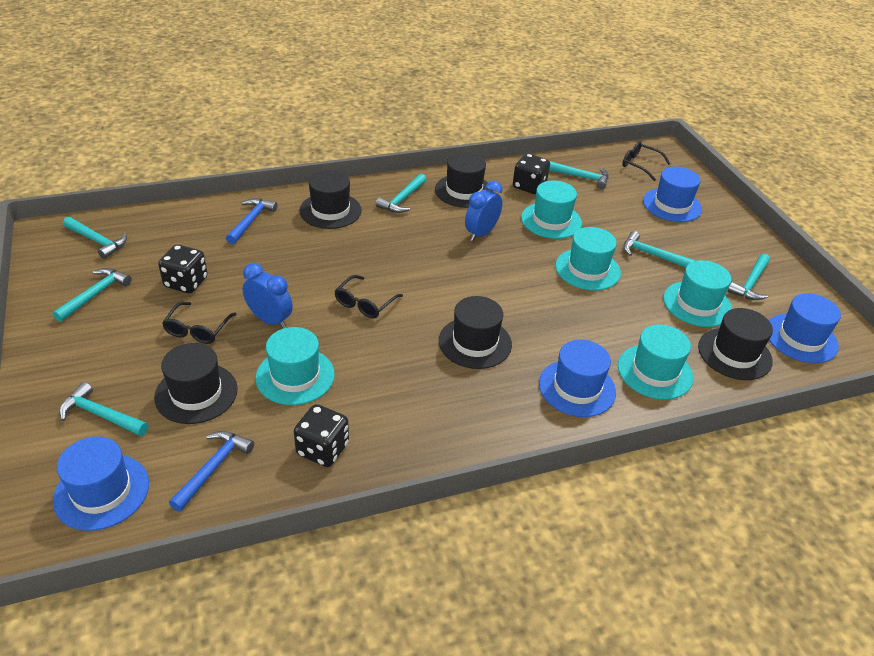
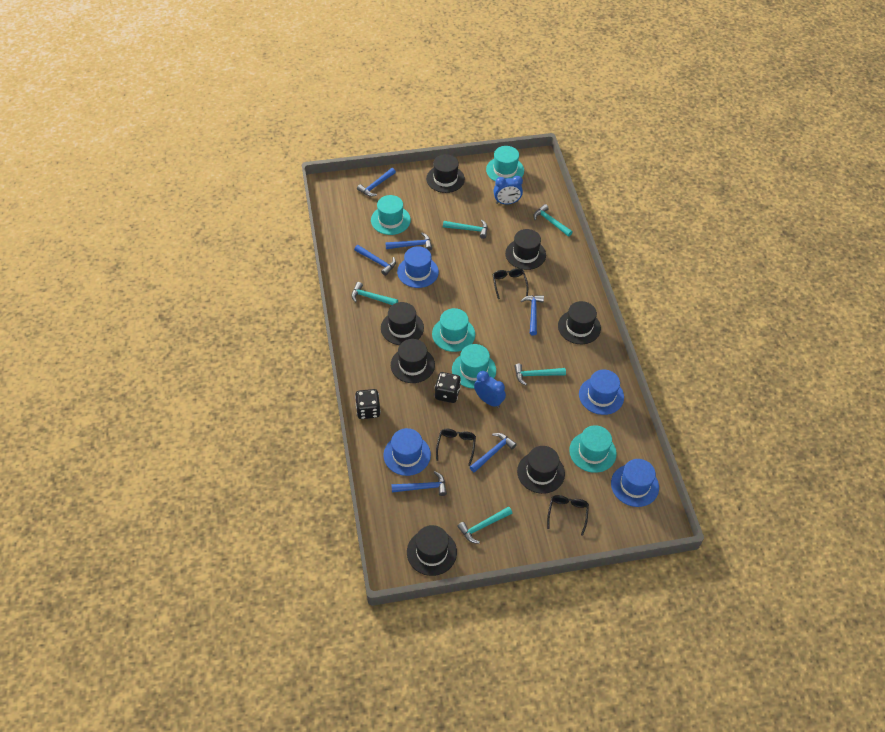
black dice: [158,245,208,293] [294,404,349,467] [513,153,550,194] = 3 -> [355,389,381,419] [435,372,461,403] = 2
black hat: [154,343,238,424] [299,170,362,229] [435,152,493,208] [439,296,512,369] [698,308,773,380] = 5 -> [381,302,424,345] [391,339,435,383] [407,525,457,576] [426,154,465,193] [505,229,546,270] [517,446,565,494] [558,301,601,344] = 7
blue hammer: [169,431,254,511] [226,198,278,244] = 2 -> [354,245,396,276] [357,168,396,197] [385,232,432,251] [391,471,447,496] [470,433,517,473] [521,295,544,336] = 6
turquoise hammer: [53,268,132,322] [59,382,148,436] [63,217,127,259] [376,174,427,213] [549,161,608,189] [623,231,696,268] [728,254,770,300] = 7 -> [351,282,398,305] [443,220,488,239] [457,506,512,544] [515,364,566,385] [533,204,573,237] = 5

